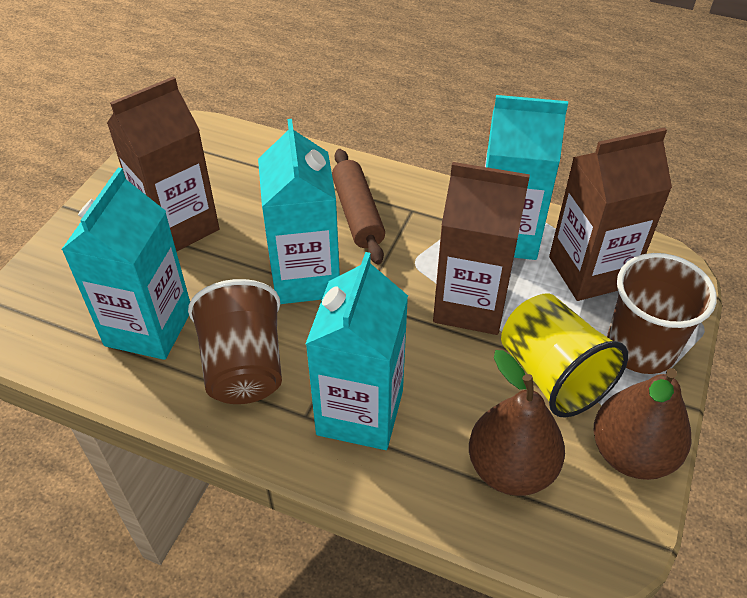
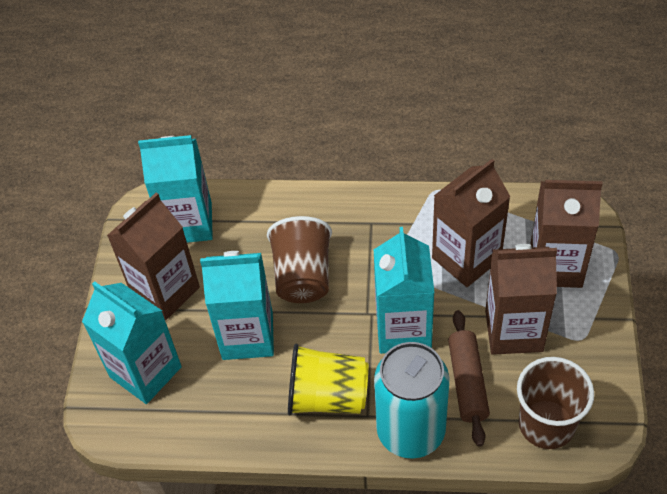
brown carton: [107,76,220,252] [433,162,530,335] [549,127,672,301] = 3 -> [107,192,200,320] [432,159,511,287] [485,244,557,355] [530,180,603,288] = 4
brown pear: [469,350,565,496] [594,368,691,480] = 2 -> none = 0
turquoise can: none = 0 -> [374,342,449,459] = 1

